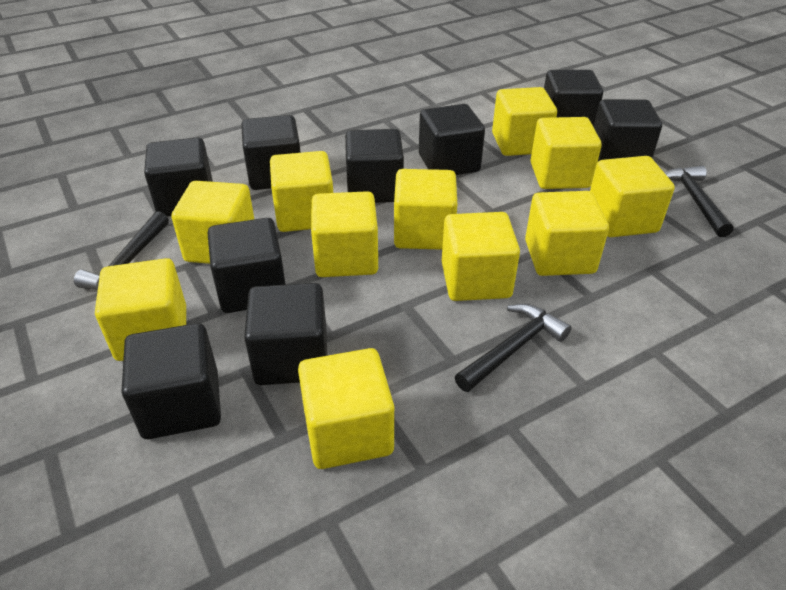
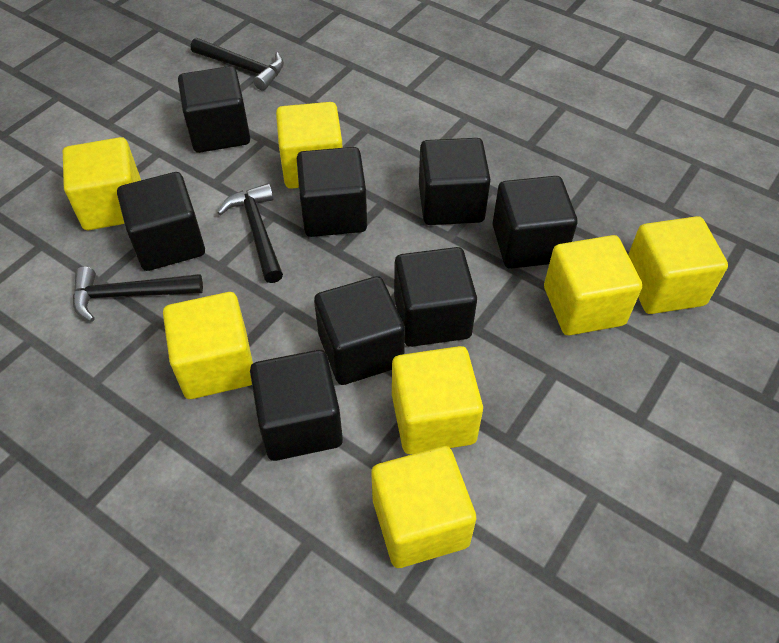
black cube: [121,323,221,439] [144,137,213,217] [208,218,286,313] [241,115,301,190] [244,283,327,385] [345,129,404,203] [419,104,485,175] [544,70,603,127] [594,99,662,161] = 9 -> [117,172,205,271] [178,66,250,153] [250,350,343,461] [297,147,367,237] [314,276,405,385] [394,247,477,347] [419,138,491,225] [493,176,577,269] = 8
yellow cube: [95,258,186,361] [171,181,254,264] [270,151,333,232] [298,348,394,469] [311,191,378,277] [394,169,457,250] [442,212,520,301] [492,87,557,156] [525,191,609,276] [530,117,602,189] [590,156,675,237] = 11 -> [63,137,141,230] [163,292,253,399] [276,102,343,189] [371,446,476,568] [392,346,483,454] [544,235,642,335] [628,216,728,314] = 7

